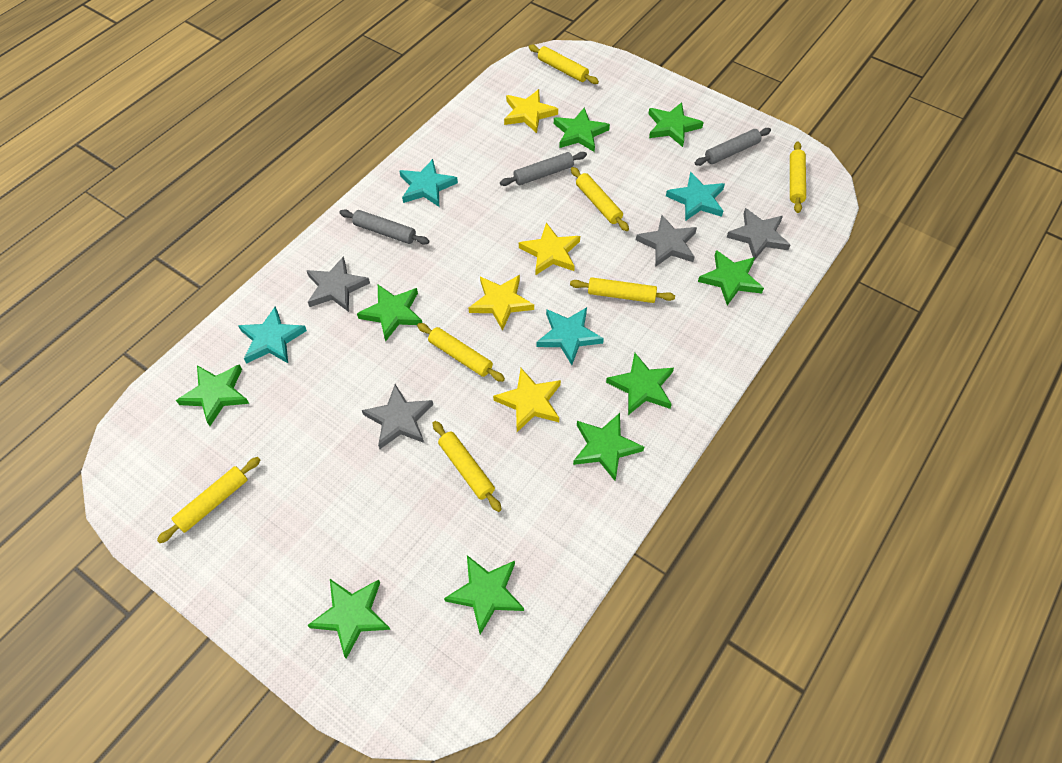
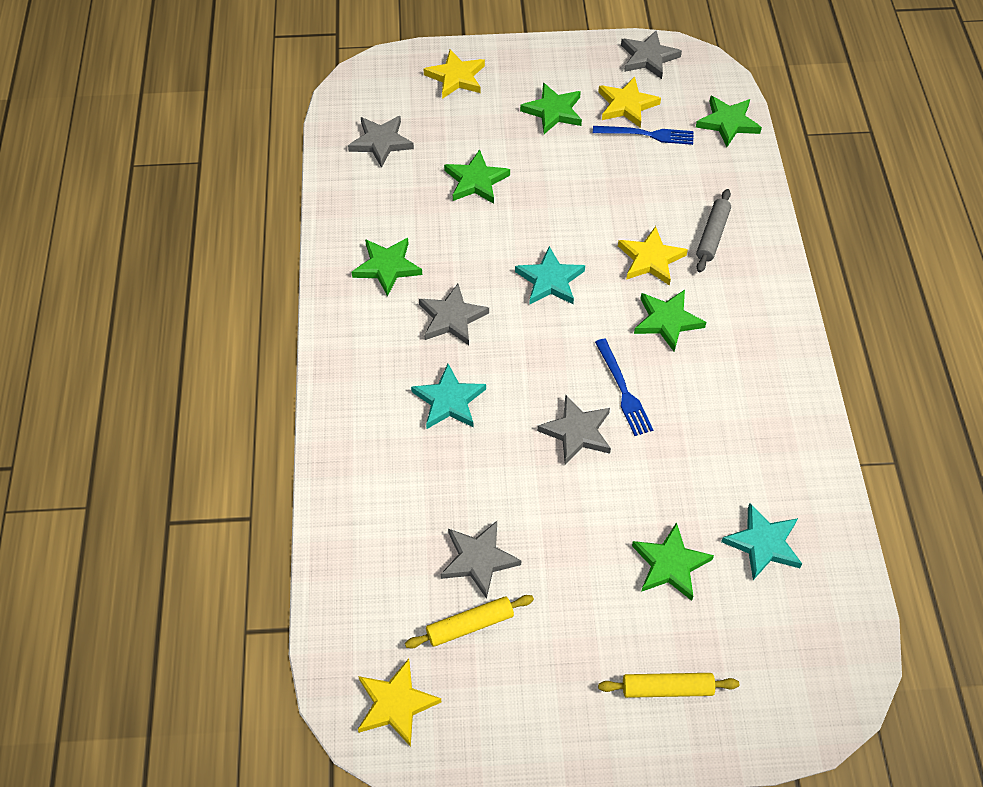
blue fork: none = 0 -> [593,126,694,145] [595,338,653,436] = 2
green star: [176,364,249,426] [307,579,390,659] [357,285,422,342] [444,555,524,635] [554,108,610,152] [573,413,644,481] [606,352,674,415] [649,102,704,147] [698,250,764,305] = 9 -> [352,238,422,297] [444,150,510,204] [520,83,582,134] [632,522,714,601] [634,290,706,351] [696,96,762,147] = 6
grey rolling pin: [340,209,429,245] [500,152,587,186] [695,128,771,166] = 3 -> [696,189,731,272] = 1
grey star: [306,256,370,312] [362,384,433,449] [636,215,697,267] [726,208,790,260] = 4 -> [348,116,414,168] [419,284,489,345] [441,521,521,599] [537,394,611,464] [621,31,682,79] = 5
turquoise star: [238,306,307,364] [399,159,458,207] [536,307,604,365] [666,172,725,221] = 4 -> [411,364,486,429] [515,246,585,305] [721,503,802,580] = 3
yellow rolling pin: [157,457,260,543] [417,323,505,382] [433,421,502,512] [529,45,599,84] [570,277,675,303] [571,167,629,231] [790,141,806,213] = 7 -> [405,595,534,648] [598,673,739,698] = 2

